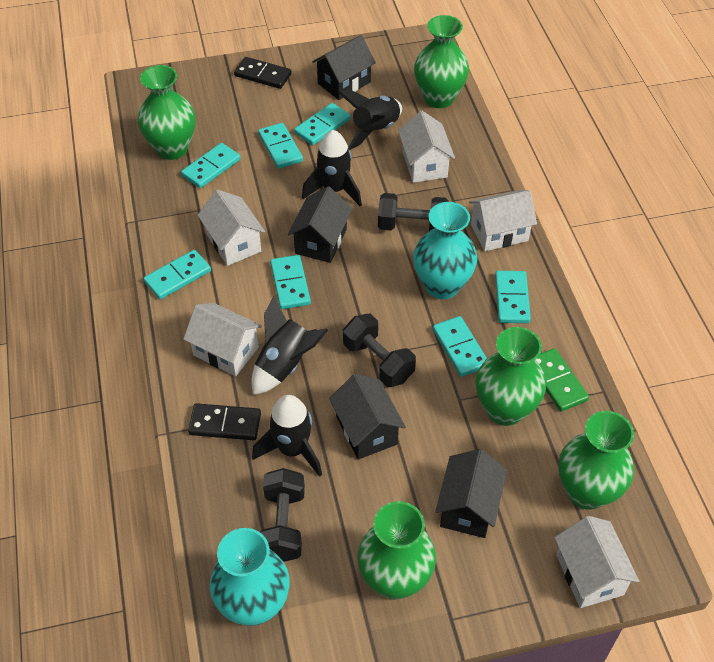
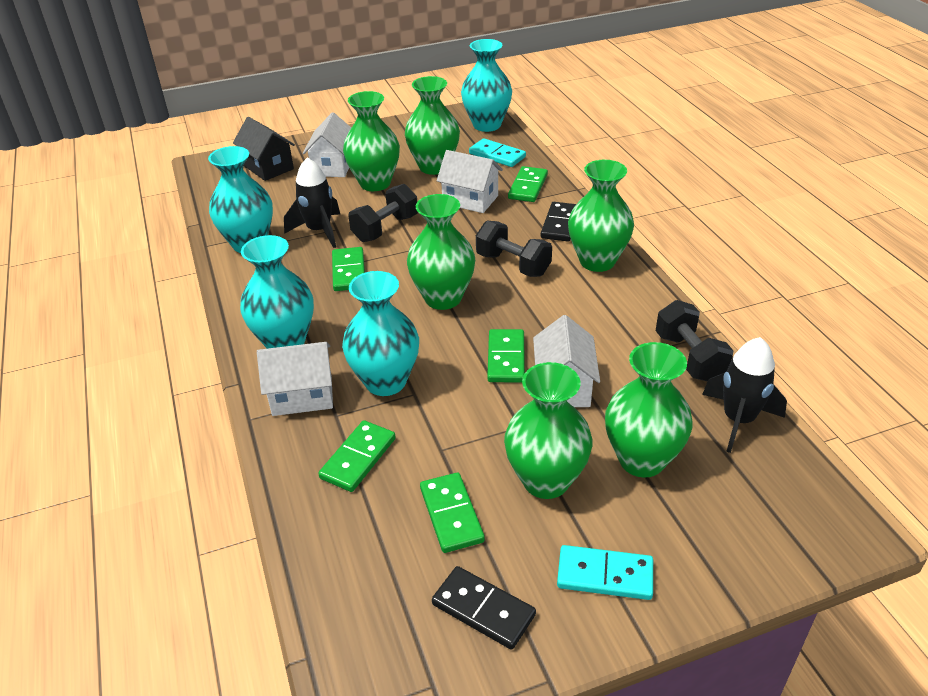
black house: [288,186,352,263] [312,35,376,100] [329,374,406,460] [435,449,507,538] = 4 -> [233,117,295,181] = 1
black rocket: [251,296,328,395] [252,395,322,477] [302,130,362,206] [338,90,402,150] = 4 -> [284,157,340,248] [702,337,787,453] = 2
green domino: [535,348,589,411] = 1 -> [318,420,396,492] [332,247,365,291] [420,472,485,553] [487,329,525,383] [508,166,548,202] = 5
green vase: [138,65,195,160] [358,501,436,599] [414,15,469,108] [476,327,546,426] [559,411,634,510] = 5 -> [343,91,400,191] [405,76,460,175] [407,194,475,310] [504,362,592,499] [568,160,634,272] [605,342,693,478] = 6
turquoise domino: [144,250,211,299] [181,143,240,188] [258,123,303,169] [270,255,311,309] [294,103,351,145] [433,316,487,377] [495,271,531,323] = 7 -> [469,138,526,167] [557,545,653,600] = 2
turquoise vase: [210,528,290,626] [413,202,477,299] = 2 -> [208,146,273,253] [240,235,314,349] [342,271,419,396] [461,39,512,132] = 4
white house: [183,303,262,376] [198,190,265,266] [398,111,455,183] [469,190,537,251] [554,516,639,608] = 5 -> [257,342,333,416] [303,112,351,177] [437,150,503,213] [533,315,600,407] = 4

